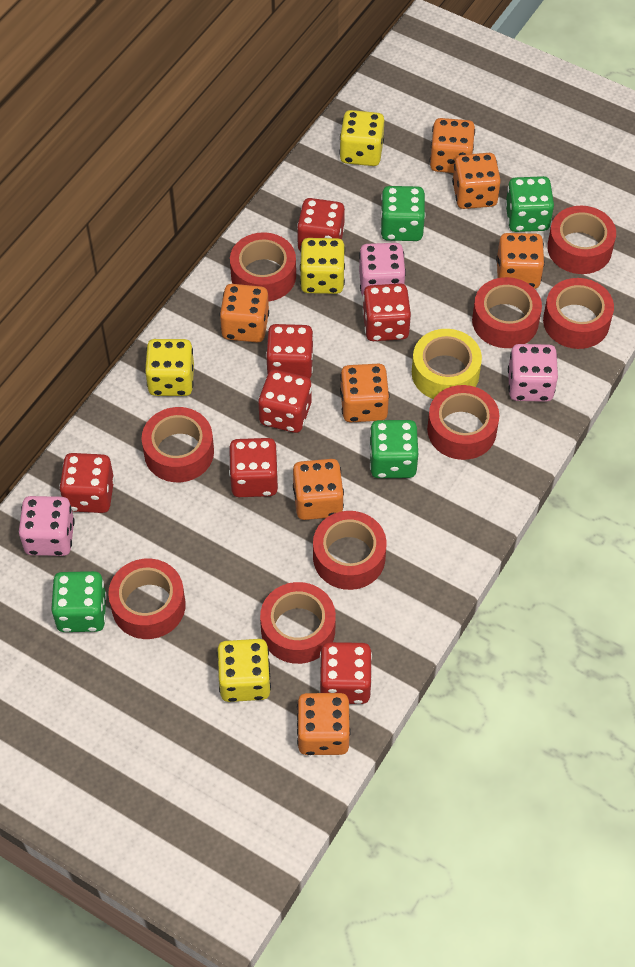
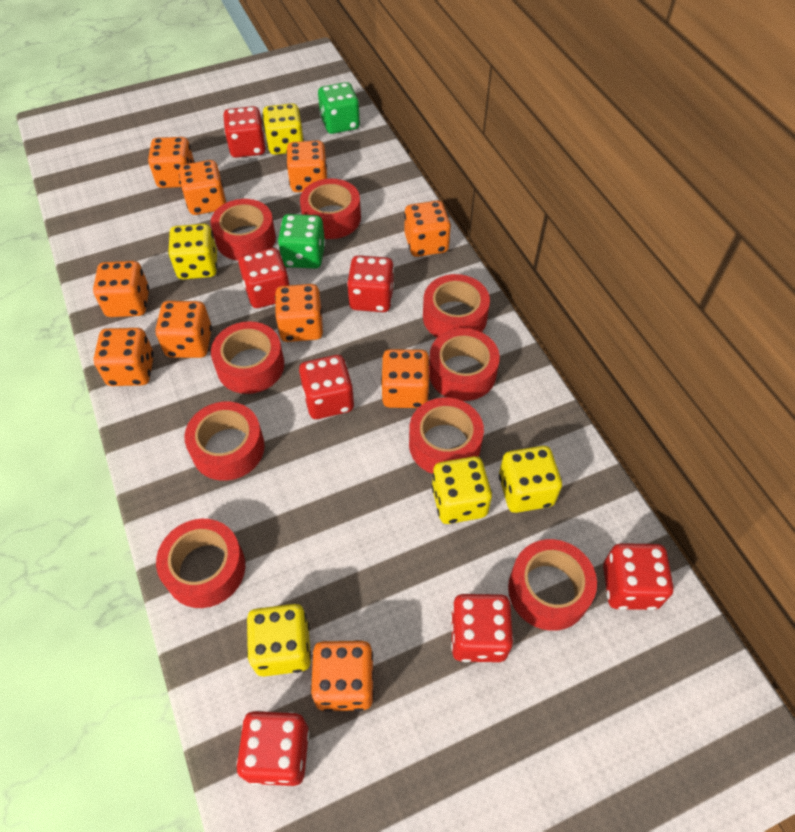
green dice: [51,571,107,632] [369,420,419,478] [380,186,426,241] [505,176,554,232] = 4 -> [278,214,325,269] [318,82,360,134] = 2
orange dice: [220,284,269,342] [293,459,344,520] [297,693,351,755] [340,364,389,422] [430,118,475,173] [452,153,501,209] [496,233,545,289] = 7 -> [93,261,149,317] [94,328,154,386] [148,137,195,188] [155,301,212,358] [179,160,226,215] [275,284,323,342] [286,141,327,192] [311,640,374,712] [381,349,430,408] [404,201,451,257] = 10
pink dice: [19,496,75,556] [359,243,406,296] [508,344,558,402] = 3 -> none = 0
yellow dice: [145,339,194,396] [217,639,271,702] [300,238,345,294] [339,110,384,166] = 4 -> [168,224,217,280] [247,604,311,677] [262,103,304,155] [432,456,492,524] [499,446,562,513] = 5
yellow tape: [412,329,482,399] = 1 -> none = 0

